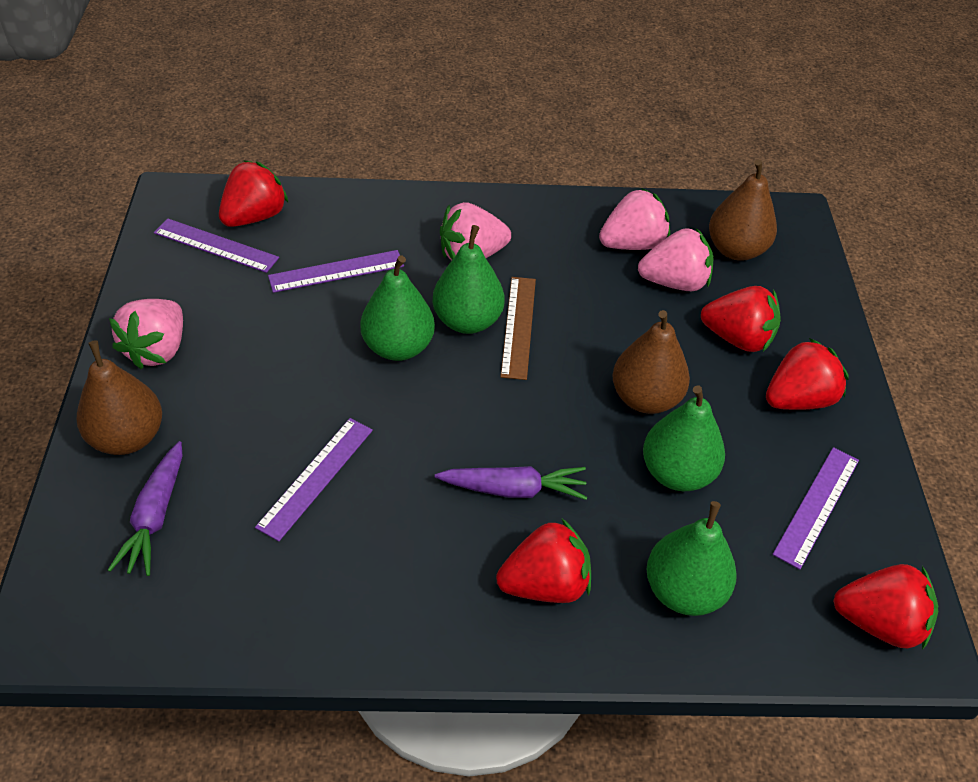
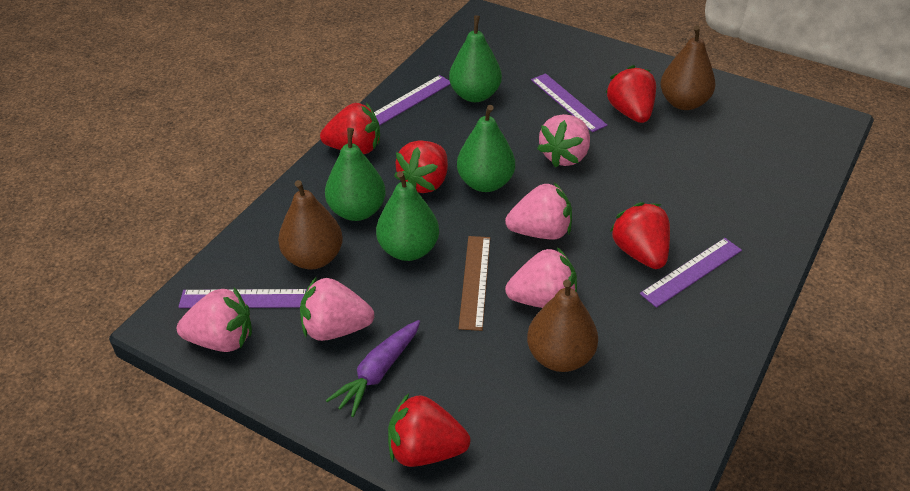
pink strawberry: [109,299,183,369] [440,202,511,260] [599,188,670,250] [638,228,714,291] = 4 -> [177,288,252,352] [300,277,374,341] [505,182,572,240] [505,247,577,308] [537,114,590,168] = 5
purple carrot: [108,441,182,576] [435,466,587,500] = 2 -> [326,320,420,417] = 1

